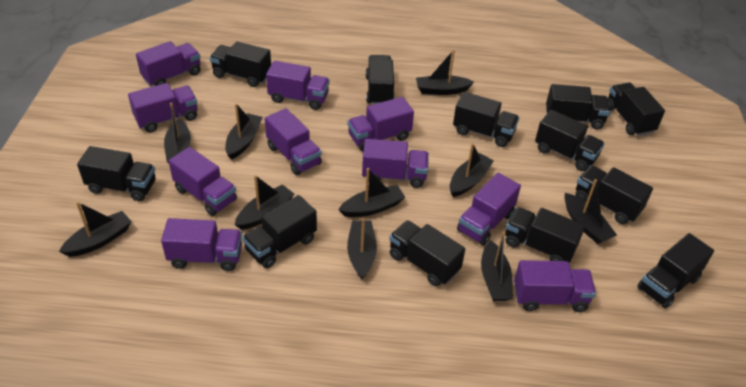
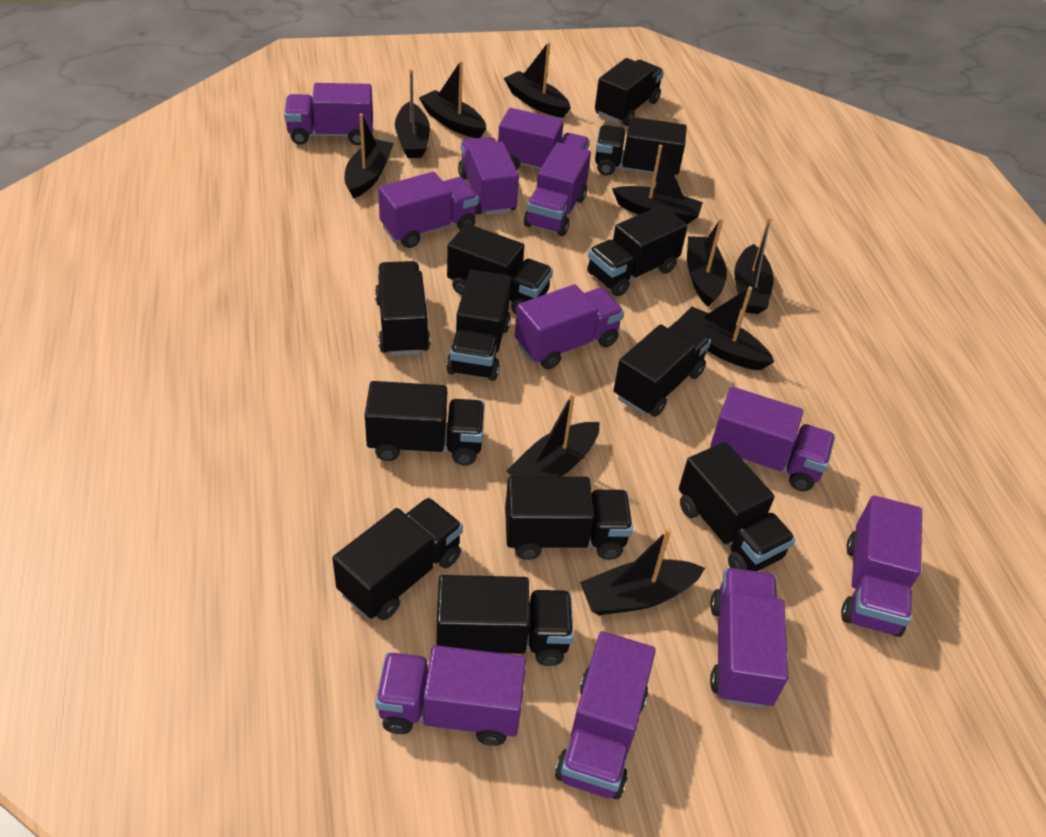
purple truck: [128,83,198,132] [136,41,201,86] [161,218,242,271] [169,147,237,216] [265,108,322,175] [266,61,330,110] [348,97,414,151] [362,139,429,188] [457,173,521,245] [514,260,596,312] = 10 -> [284,83,373,145] [375,645,526,746] [378,172,479,248] [458,137,519,215] [498,108,590,170] [515,284,624,369] [524,142,591,236] [555,631,655,799] [710,387,835,491] [710,568,788,708] [841,495,922,637] = 11

